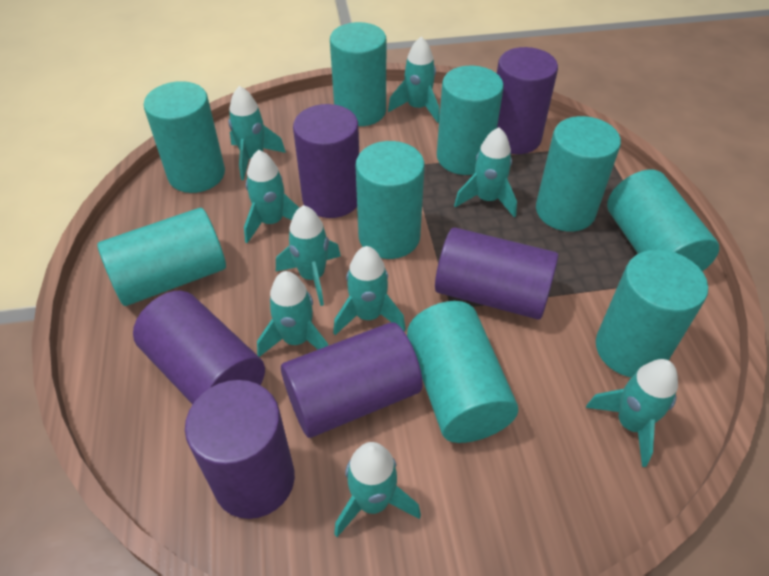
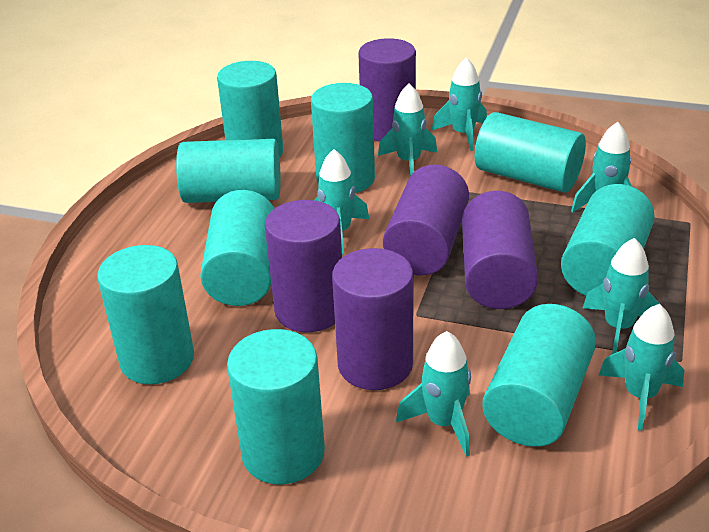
purple cylinder: [133,291,265,405] [185,380,295,519] [281,322,423,438] [293,104,359,218] [435,227,558,319] [497,47,558,154] = 6 -> [265,200,342,332] [332,248,413,390] [358,38,416,142] [383,164,469,275] [462,191,538,309] = 5
turquoise rocket: [228,86,286,180] [244,150,299,243] [257,271,328,357] [276,205,341,306] [333,246,406,335] [334,442,421,537] [388,36,440,123] [454,127,517,218] [586,359,678,467] = 9 -> [315,149,369,255] [378,84,437,176] [396,331,471,457] [432,57,487,151] [571,122,632,213] [583,238,659,354] [599,304,684,431] = 7

